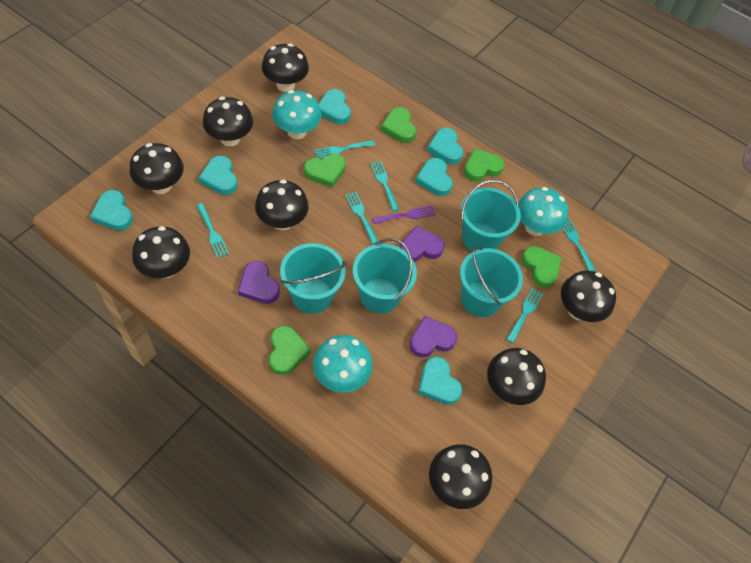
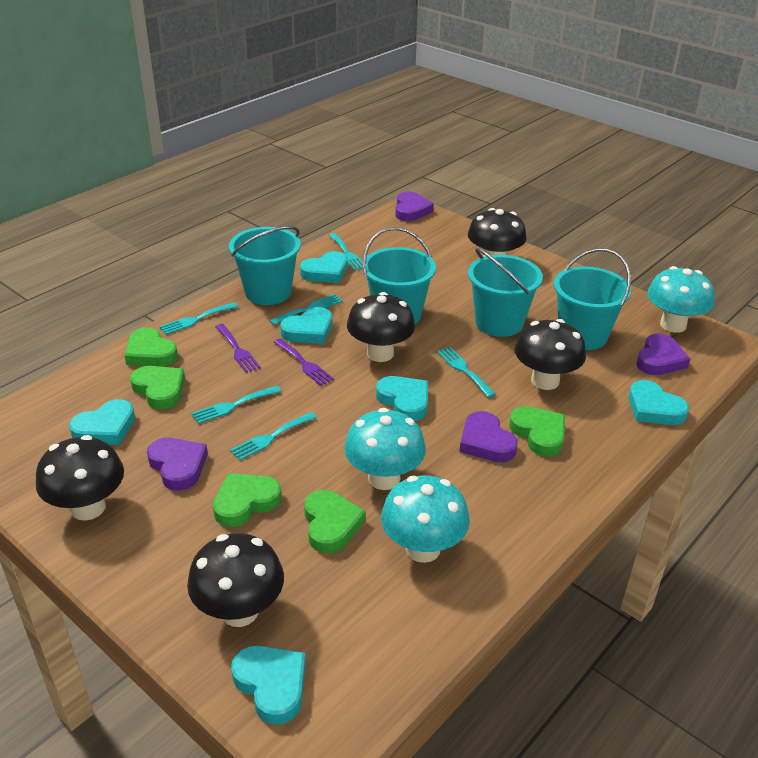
black mushroom: [130,143,184,194] [132,226,190,278] [203,97,253,147] [255,179,309,230] [262,43,309,92] [429,444,492,509] [487,348,546,405] [561,271,616,322] = 8 -> [36,435,124,521] [187,533,284,627] [347,292,415,362] [468,208,527,257] [514,319,586,390] = 5
purple fork: [373,205,436,224] = 1 -> [215,324,261,373] [274,338,334,386] = 2
purple heart: [238,261,280,304] [400,225,444,262] [409,316,457,357] = 3 -> [147,438,208,491] [395,191,434,221] [459,411,518,462] [636,333,690,375] = 4

